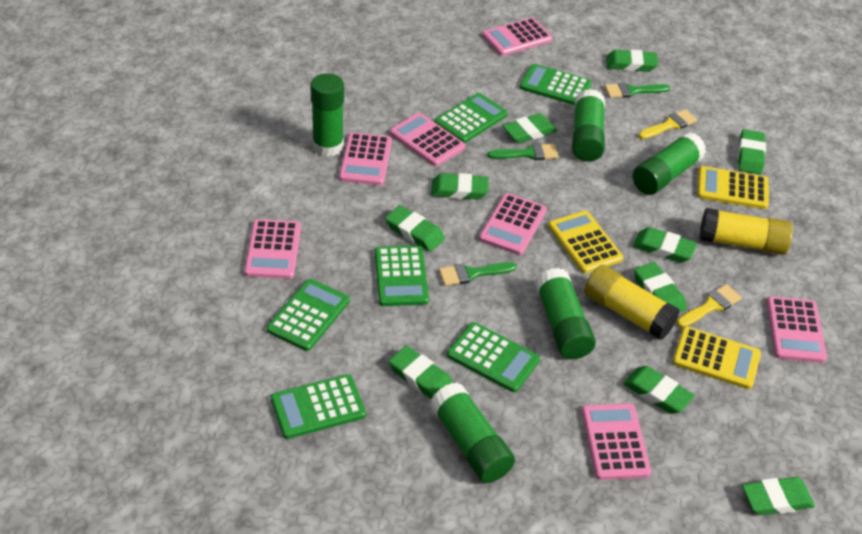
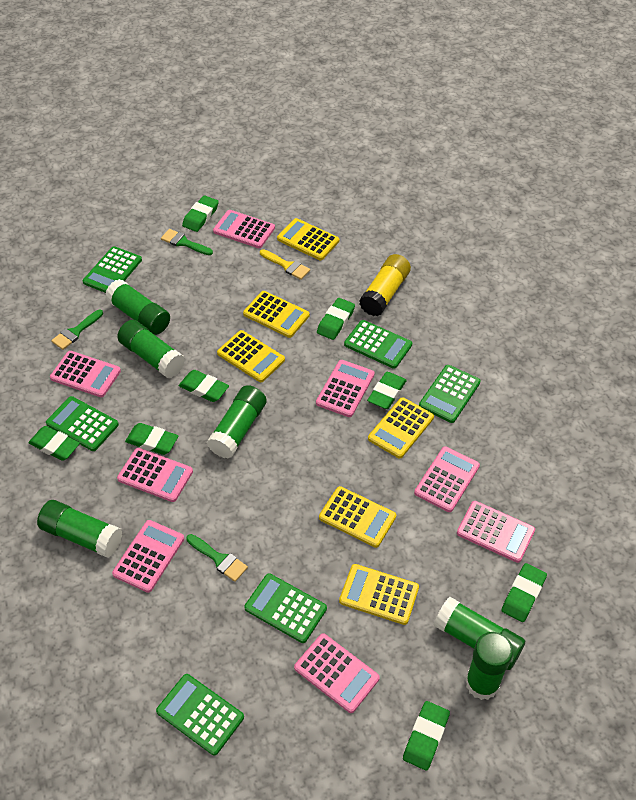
green eraser: [385,205,445,252] [389,346,453,399] [431,173,489,200] [503,113,557,143] [606,49,658,72] [623,366,695,414] [633,227,697,263] [634,262,687,313] [738,129,766,174] [742,477,815,515] = 10 -> [29,426,80,461] [125,423,178,455] [179,370,229,402] [182,195,219,232] [317,298,355,340] [367,372,407,409] [403,701,450,771] [501,563,547,622] = 8
green glue stick: [310,73,344,156] [430,382,515,483] [535,268,596,359] [572,89,605,162] [632,132,706,195] = 5 -> [37,500,122,558] [105,279,170,335] [117,320,185,378] [207,385,266,459] [434,597,525,670] [465,632,513,700] = 6
pink calculator: [244,219,301,279] [339,132,392,185] [390,113,466,166] [479,193,547,255] [482,18,553,56] [582,403,651,480] [766,296,827,363] = 7 -> [50,351,121,397] [112,520,184,593] [117,448,193,502] [213,210,275,248] [294,634,380,713] [316,360,374,417] [414,446,480,512] [457,501,535,563] = 8
yellow brush: [638,109,697,139] [677,284,742,328] = 2 -> [260,249,310,280] = 1
yellow calculator: [548,211,623,274] [672,326,761,389] [697,166,769,209] = 3 -> [217,330,285,382] [243,291,310,338] [277,218,339,260] [319,486,396,548] [339,564,419,625] [368,397,434,458] = 6
yellow glue stick: [584,265,679,340] [700,208,793,255] = 2 -> [359,254,411,316] = 1

